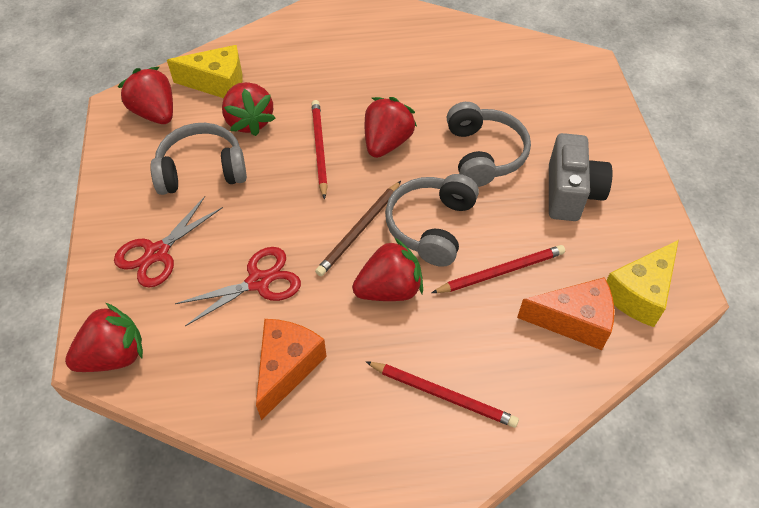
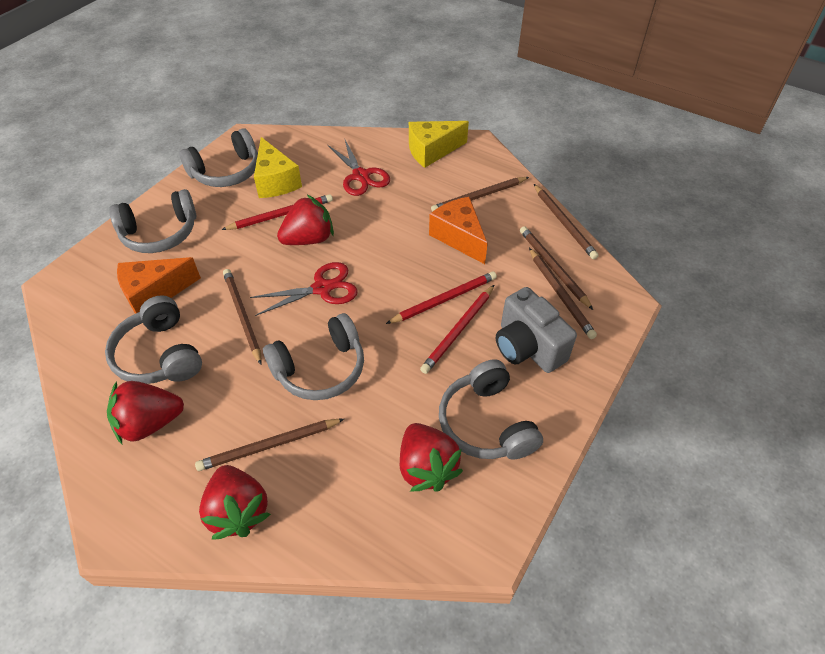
brown pencil: [315,181,401,276] = 1 -> [195,419,344,471] [223,269,262,365] [431,177,529,212] [520,226,593,310] [529,248,597,339] [534,184,599,260] = 6
grey headphones: [150,123,247,195] [385,174,479,267] [447,102,531,187] = 3 -> [105,295,202,384] [109,189,196,253] [179,128,258,187] [263,313,364,400] [439,359,543,459] = 5
red strawberry: [65,303,143,372] [117,67,173,124] [222,82,276,136] [352,238,423,301] [365,97,417,158] = 5 -> [107,381,184,444] [199,465,271,540] [277,195,334,245] [400,423,463,492] = 4

